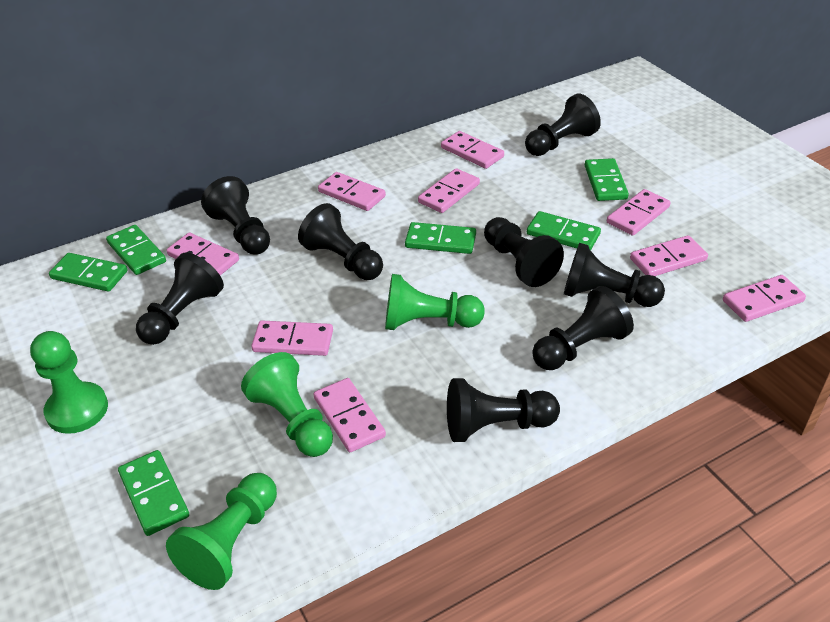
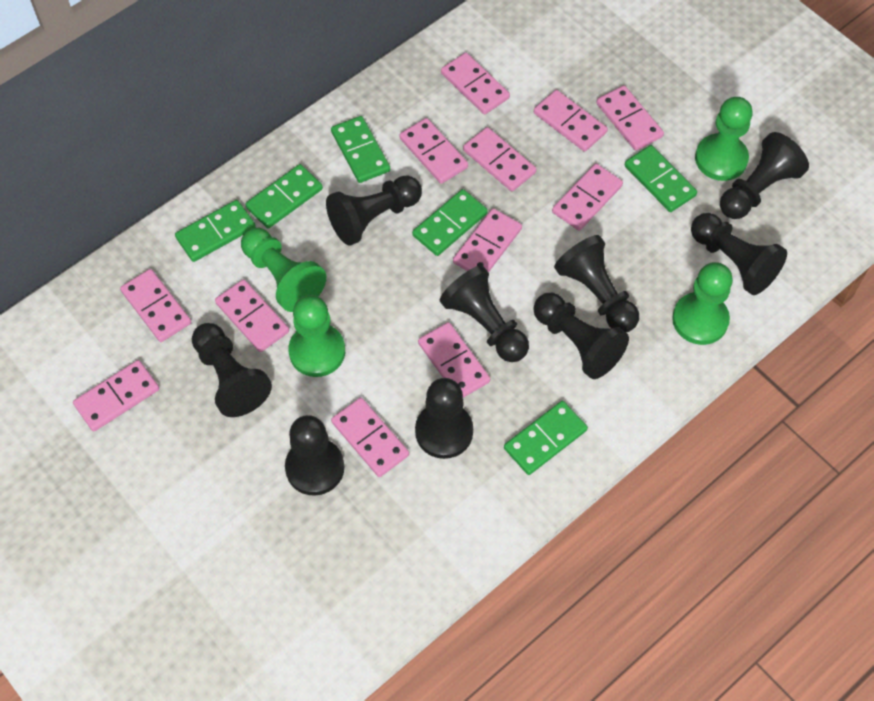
black pawn: [136,252,224,345] [201,176,270,255] [298,203,383,280] [447,378,560,442] [484,217,564,287] [525,94,601,156] [532,286,634,370] [564,243,665,307] = 8 -> [192,323,272,417] [285,415,344,496] [326,175,422,245] [415,378,473,459] [440,265,529,362] [533,293,629,379] [554,235,639,333] [691,213,787,295] [720,132,809,219] = 9
pink domino: [167,232,239,275] [251,320,333,356] [313,378,386,452] [318,172,386,211] [418,168,480,213] [441,131,504,169] [607,189,671,236] [630,235,708,276] [723,275,806,322] = 9 -> [73,360,159,431] [120,269,191,342] [215,279,289,352] [331,397,409,477] [400,118,468,184] [418,322,490,398] [441,53,510,115] [453,208,522,272] [463,127,536,191] [534,90,608,152] [552,163,623,231] [596,85,664,151] = 12

